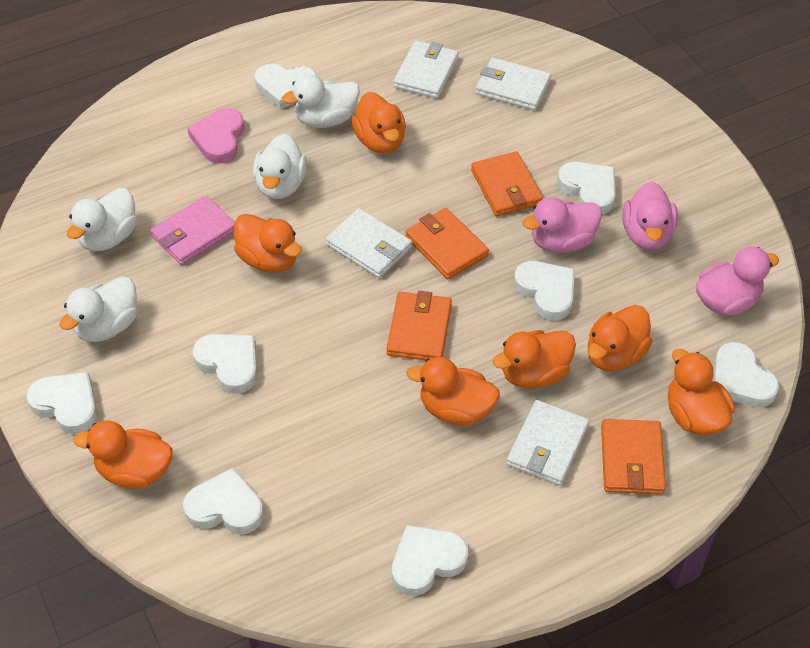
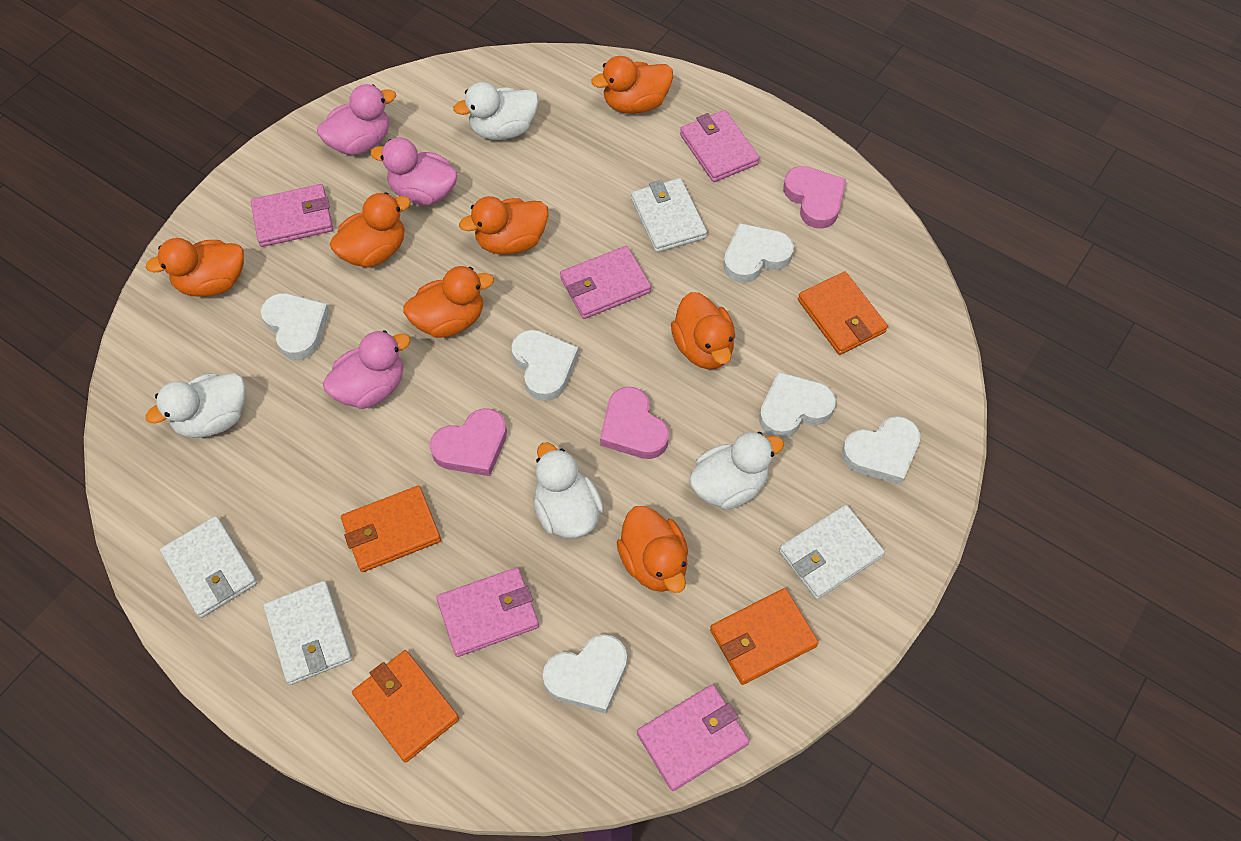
pink heart: [187,108,244,163] = 1 -> [430,408,507,476] [600,387,669,459] [783,166,846,229] = 3
pink wallet: [150,196,235,265] = 1 -> [251,184,333,247] [436,567,539,657] [560,246,651,319] [637,685,749,791] [680,110,760,182] = 5
white heart: [26,372,97,434] [183,468,264,534] [193,334,257,394] [255,64,317,110] [392,525,468,596] [514,261,575,320] [557,162,616,215] [713,342,779,407] = 8 -> [261,293,330,360] [511,330,579,401] [543,634,627,714] [723,223,794,283] [759,372,836,438] [842,416,920,485] = 6

